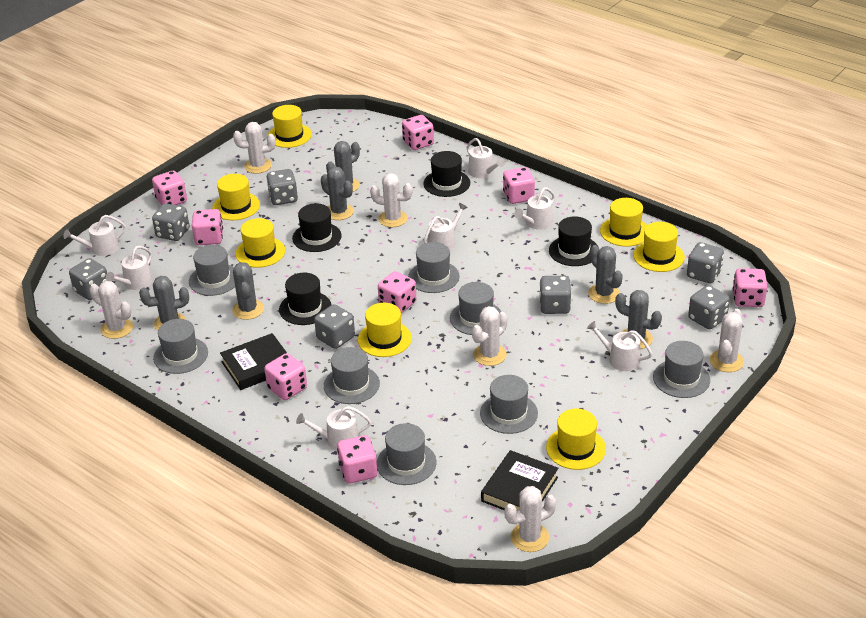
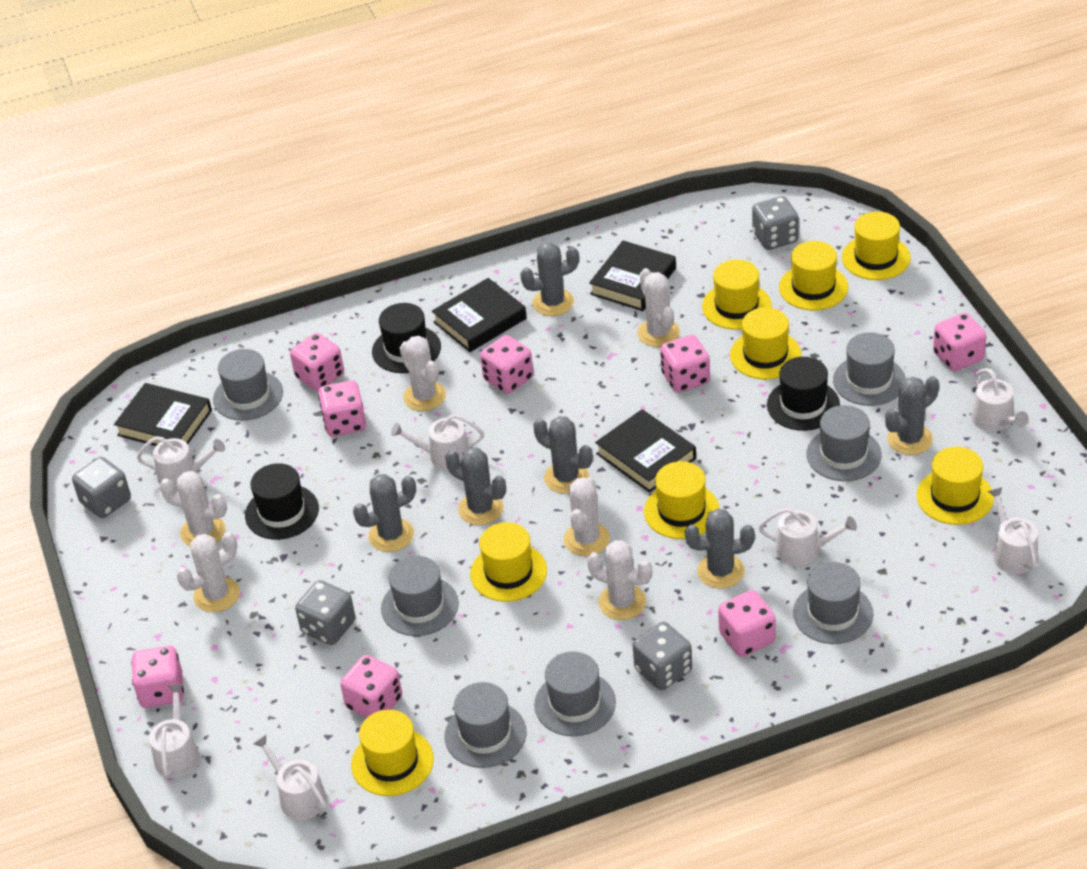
black book: [220,333,287,390] [481,450,558,511] = 2 -> [114,383,212,446] [432,278,527,352] [589,241,676,311] [595,409,696,493] = 4
black hat: [279,273,331,325] [292,203,342,252] [423,151,470,197] [549,216,598,266] = 4 -> [245,463,319,540] [372,303,441,373] [767,357,840,431] = 3
grey dice: [69,258,107,300] [152,203,189,241] [266,169,298,205] [314,304,355,349] [539,276,571,314] [687,242,724,284] [688,285,730,329] = 7 -> [72,457,131,518] [295,580,355,645] [633,622,692,690] [752,196,799,250] = 4
grey hat: [153,319,208,374] [189,245,235,296] [324,347,380,404] [377,423,436,485] [408,242,460,293] [450,282,501,335] [480,375,538,434] [653,341,710,398] = 8 -> [213,349,283,421] [381,556,459,636] [445,682,527,768] [534,651,616,736] [793,562,873,644] [807,405,882,481] [833,332,906,406] = 7
yellow hat: [212,174,260,220] [235,218,285,268] [267,105,312,148] [358,303,412,357] [546,409,606,470] [600,198,647,247] [633,222,685,272] = 7 -> [351,710,434,796] [470,522,547,602] [644,461,720,539] [702,260,772,330] [730,307,801,379] [779,241,848,310] [842,211,911,280] [916,447,994,525] = 8

